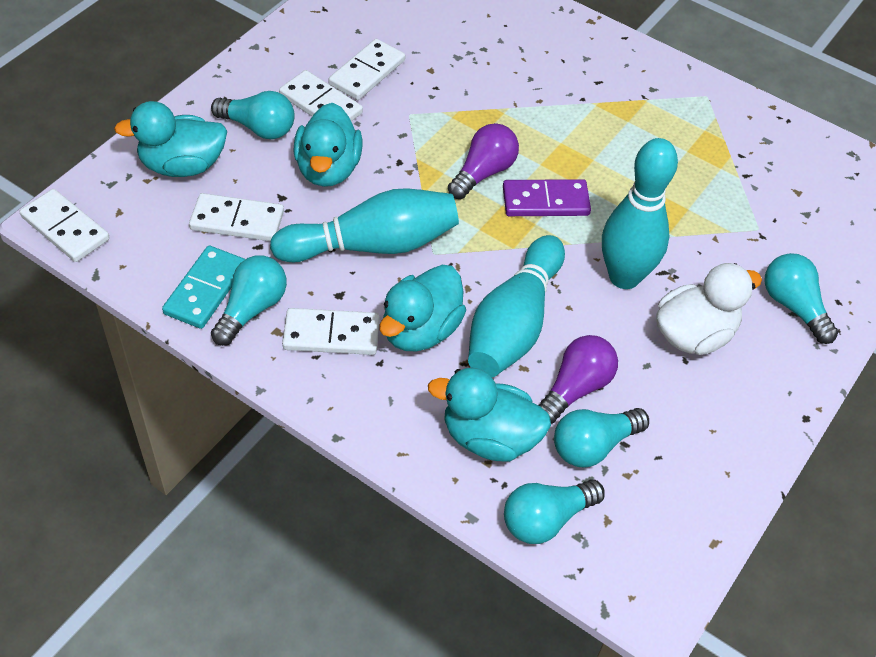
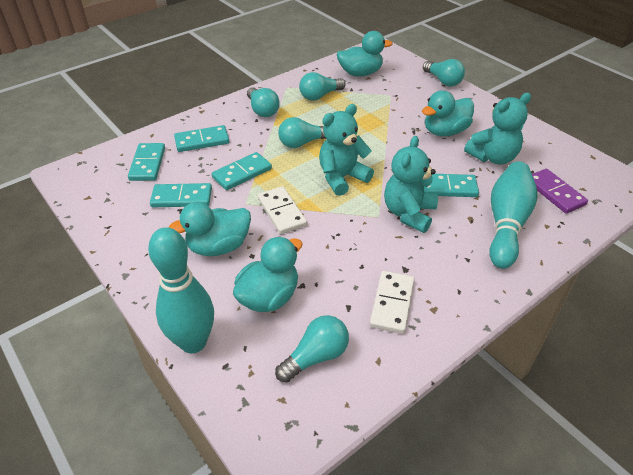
purple light bulb: [448,123,519,199] [538,335,618,424] = 2 -> none = 0
turquoise bowling pin: [270,188,459,262] [468,235,565,377] [602,138,678,289] = 3 -> [148,227,214,353] [489,161,537,269] = 2
turquoise domino: [162,246,245,329] = 1 -> [128,143,165,181] [150,183,212,207] [174,125,230,152] [212,152,272,190] [424,174,479,197] = 5
turquoise teddy bear: none = 0 -> [319,104,374,196] [384,136,438,233] [464,93,531,164] = 3
white domino: [20,189,110,262] [189,193,284,241] [279,70,363,121] [282,308,379,355] [328,39,405,100] = 5 -> [258,186,307,234] [370,271,415,334] = 2
white duck: [656,263,762,355] = 1 -> none = 0

